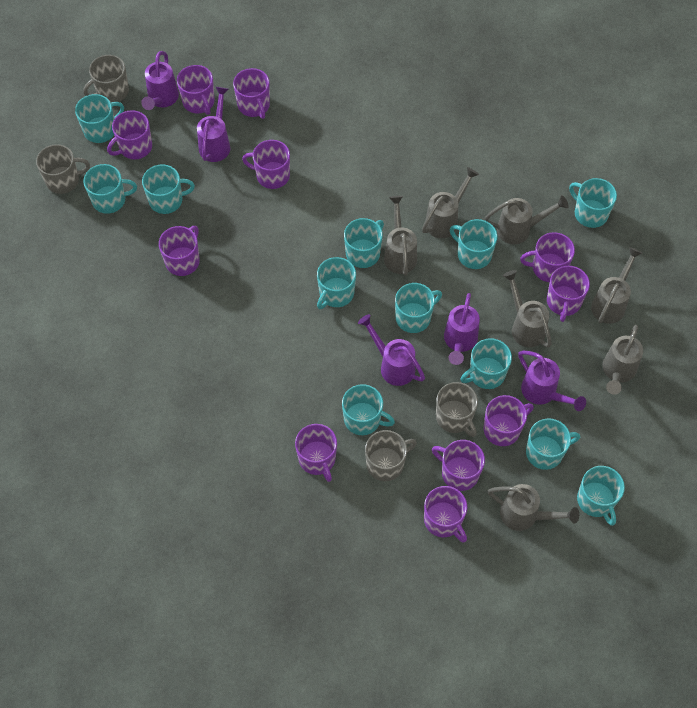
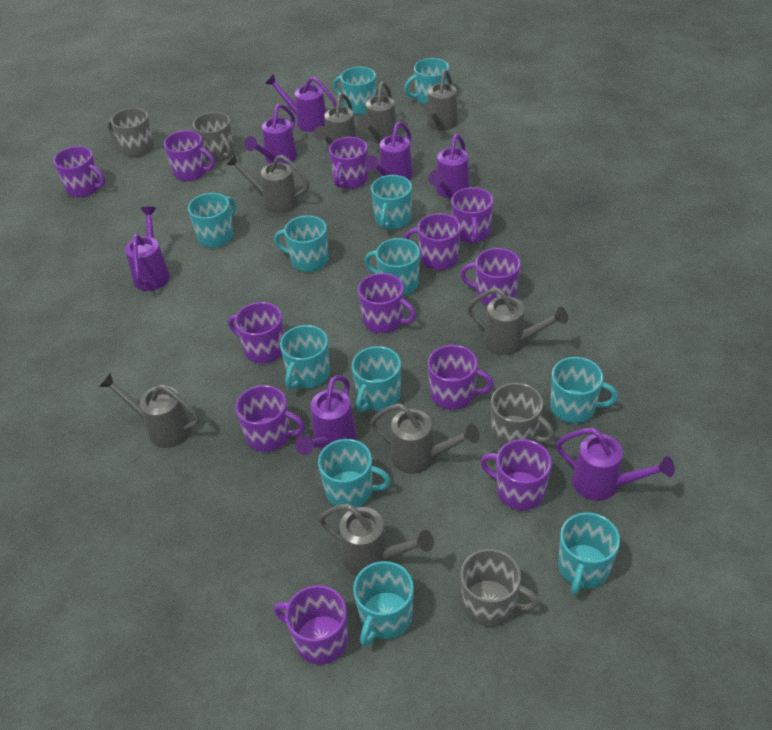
grey watering can: [384,196,417,276] [422,167,479,238] [485,195,569,244] [488,484,579,531] [503,270,552,348] [591,247,642,324] [602,325,643,395] = 7 -> [99,372,200,448] [226,154,309,213] [314,93,357,151] [319,504,434,575] [358,82,398,143] [370,403,480,474] [423,69,458,131] [467,288,568,355] = 8
purple mug: [107,110,152,159] [159,226,200,276] [177,65,215,115] [233,68,270,119] [242,140,290,189] [295,424,337,482] [424,486,467,543] [432,440,485,491] [484,395,534,446] [520,232,575,282] [547,266,590,322] = 11 -> [53,146,105,198] [164,130,215,181] [228,302,284,364] [236,385,305,452] [274,585,348,665] [329,137,368,189] [358,273,416,333] [404,213,461,270] [428,345,493,410] [451,187,493,244] [460,248,521,306] [480,439,552,510] = 12
purple watering can: [141,51,179,110] [197,87,230,162] [358,314,425,386] [444,293,480,365] [518,351,586,411] = 5 -> [125,207,170,291] [244,104,297,164] [265,74,336,132] [295,375,357,455] [365,122,413,181] [428,134,469,199] [556,428,675,501] = 7

